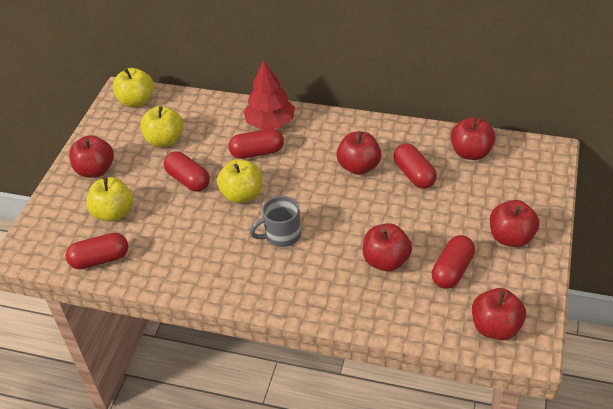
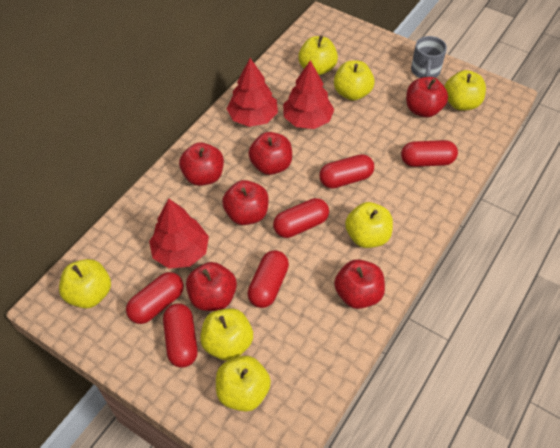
red capsule: [66,233,128,269] [164,151,210,192] [229,129,284,159] [393,143,437,189] [432,235,475,289] = 5 -> [126,272,184,324] [163,304,198,368] [248,250,289,308] [273,198,329,238] [319,154,374,189] [401,140,458,167] = 6
red tree: [243,60,295,130] = 1 -> [149,198,209,268] [227,58,278,127] [283,60,334,129] = 3
yellow apple: [86,177,133,222] [113,68,154,107] [140,106,183,147] [217,159,262,203] = 4 -> [59,259,111,308] [200,308,253,361] [216,356,271,412] [298,36,338,75] [334,61,375,101] [345,202,393,248] [444,70,486,111] = 7

